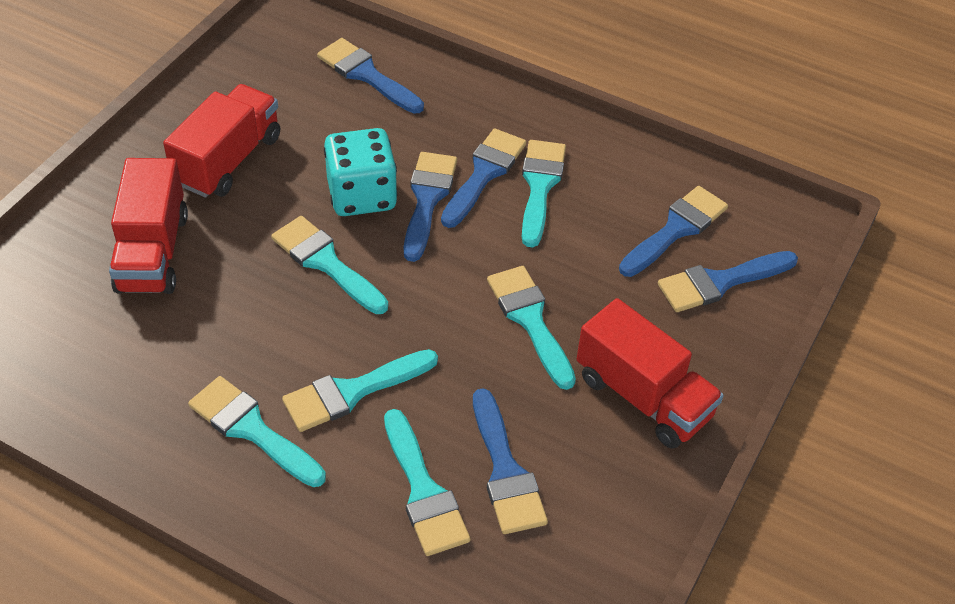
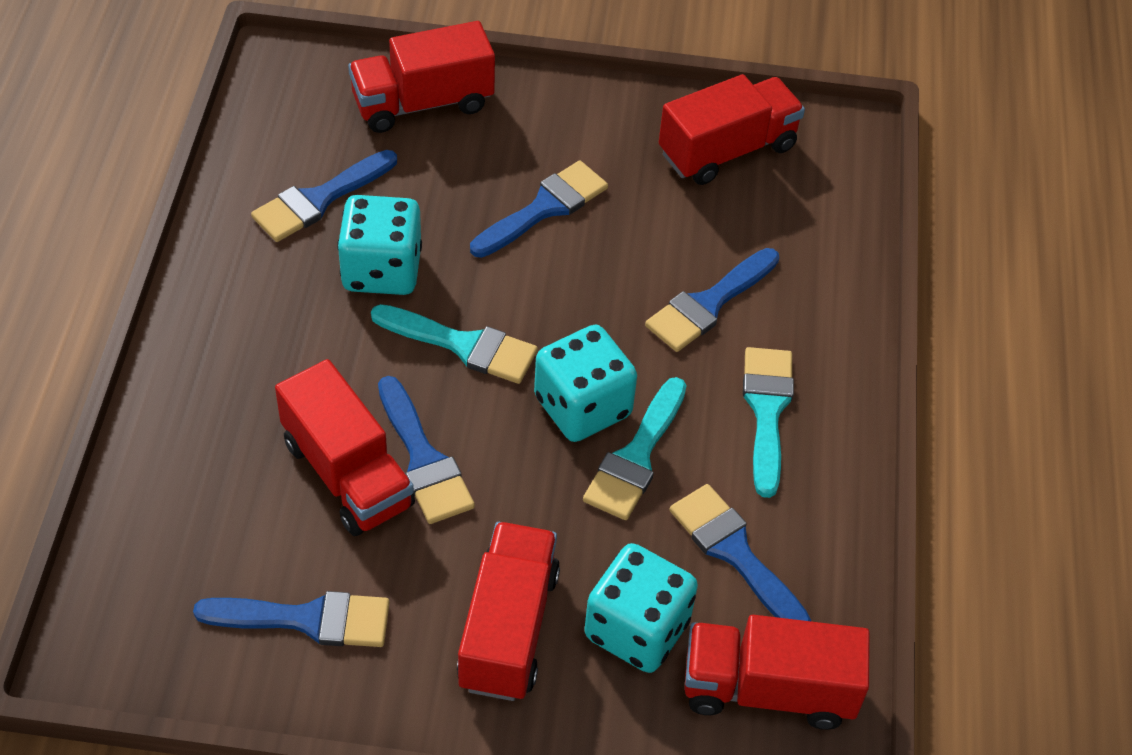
red truck: [109,158,188,294] [163,84,280,198] [577,298,724,449] = 3 -> [275,359,415,536] [348,21,495,133] [457,522,560,701] [659,74,805,185] [684,615,870,730] = 5
turquoise brush: [188,376,326,487] [271,216,388,314] [282,349,438,432] [384,409,470,556] [487,266,576,390] [522,140,566,247] = 6 -> [371,304,538,384] [583,377,687,520] [743,347,794,498] = 3
turquoise dice: [324,128,397,216] = 1 -> [337,195,422,295] [534,325,637,442] [584,543,698,673] = 3

